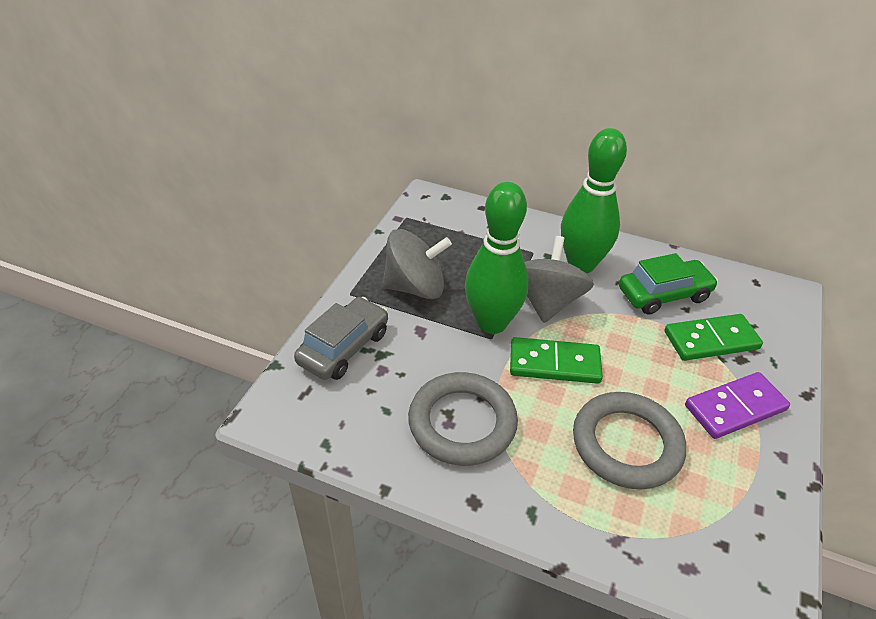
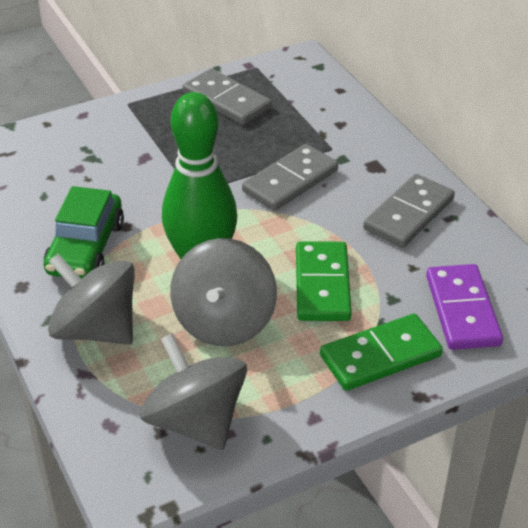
green bowling pin: [465,182,529,334] [561,128,627,273] = 2 -> [162,92,237,259] = 1
grey car: [294,297,388,380] = 1 -> none = 0
grey domino: none = 0 -> [182,69,272,125] [242,144,338,211] [363,174,455,248] = 3
grey ring: [408,372,518,466] [573,392,686,489] = 2 -> none = 0
grey spinning top: [382,229,452,299] [525,236,594,323] = 2 -> [48,254,135,345] [140,333,247,450] [170,238,277,346] = 3

